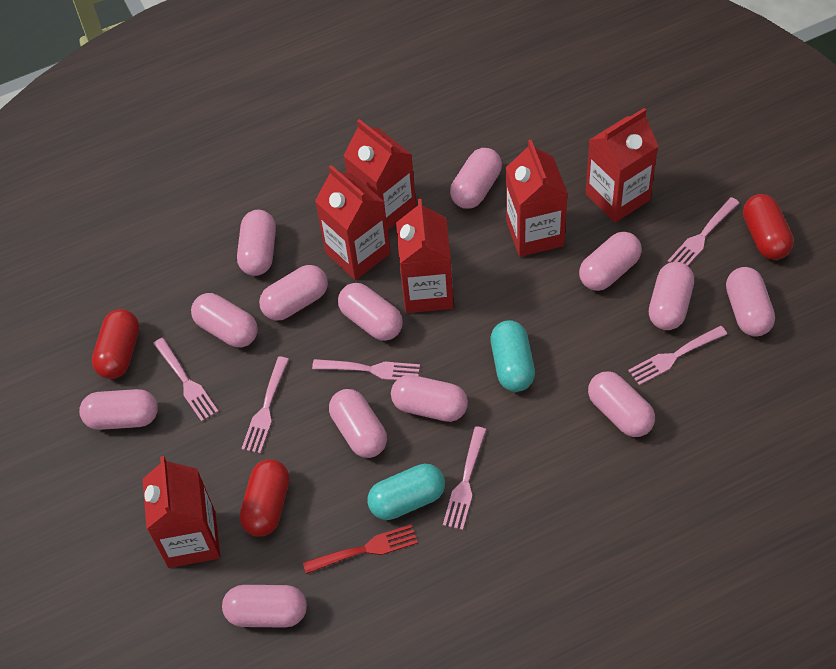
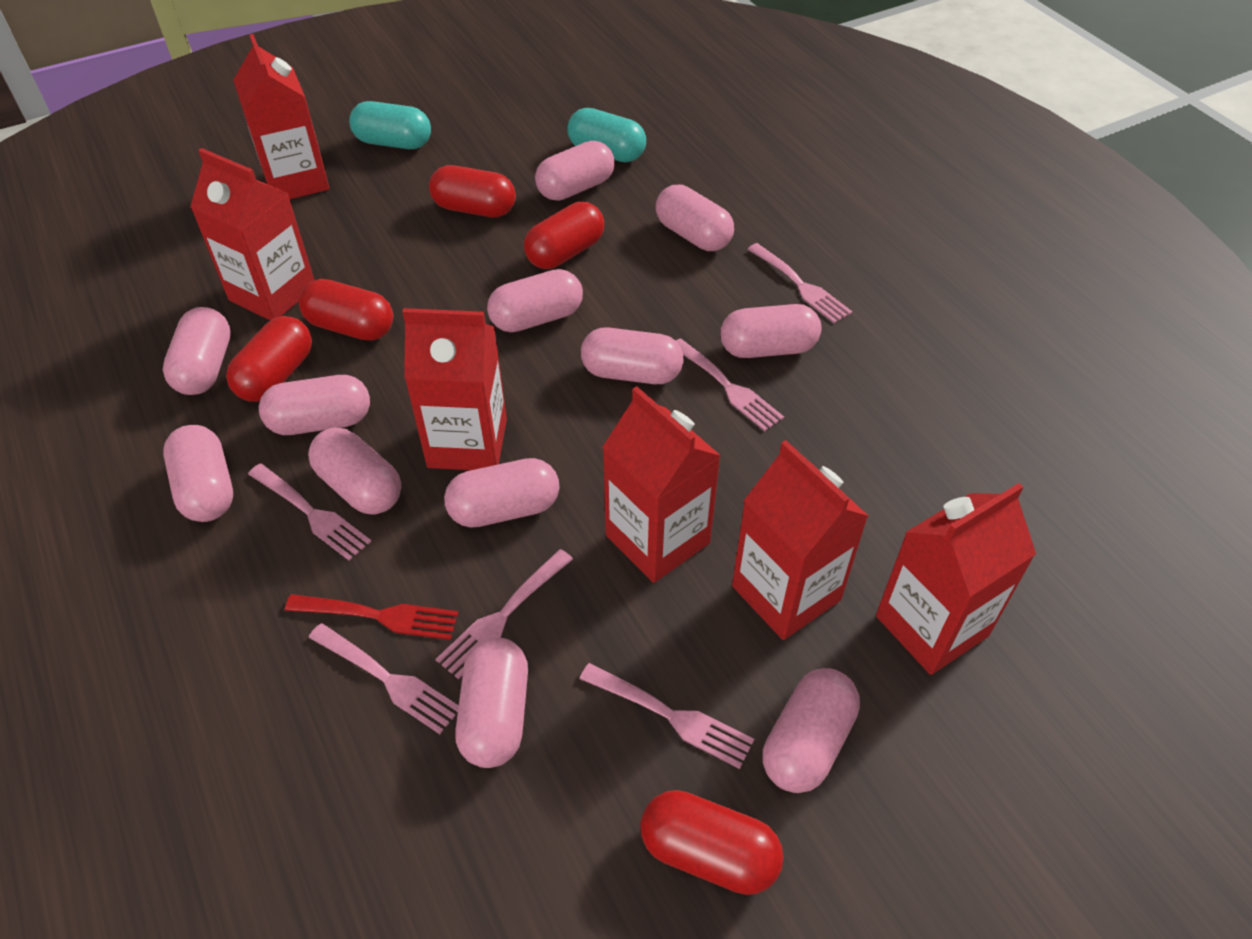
pink capsule: [79,389,158,430] [191,293,258,348] [222,585,307,628] [237,210,276,276] [259,265,328,321] [329,389,387,458] [338,283,403,341] [391,375,468,422] [450,148,502,209] [579,232,642,291] [588,371,655,437] [649,262,694,330] [726,267,775,337] = 13 -> [163,307,231,395] [163,425,233,522] [259,375,370,435] [308,428,401,514] [444,458,560,528] [455,637,528,768] [487,269,583,332] [535,141,615,201] [581,327,683,384] [656,185,734,251] [720,304,821,358] [763,668,860,793] = 12
red capsule: [92,309,139,379] [240,459,290,537] [743,194,794,260] = 3 -> [226,316,312,402] [299,279,393,341] [429,165,516,218] [524,202,604,269] [640,790,784,895] = 5

